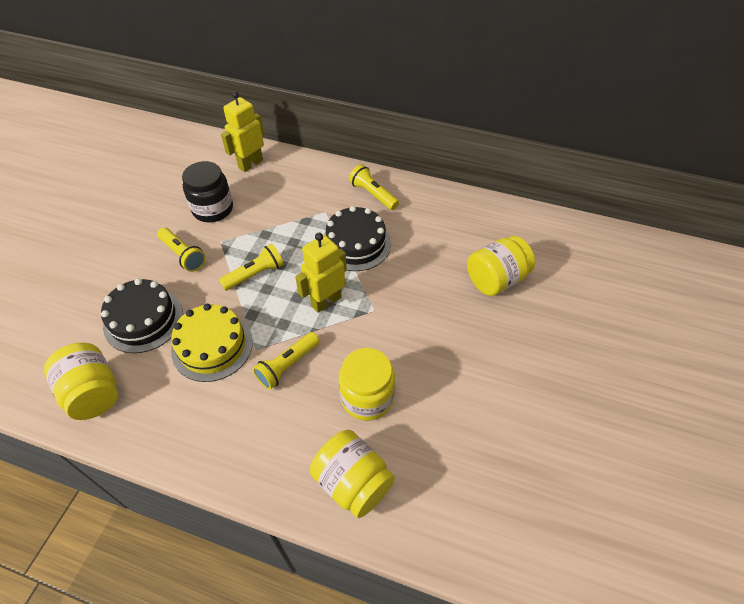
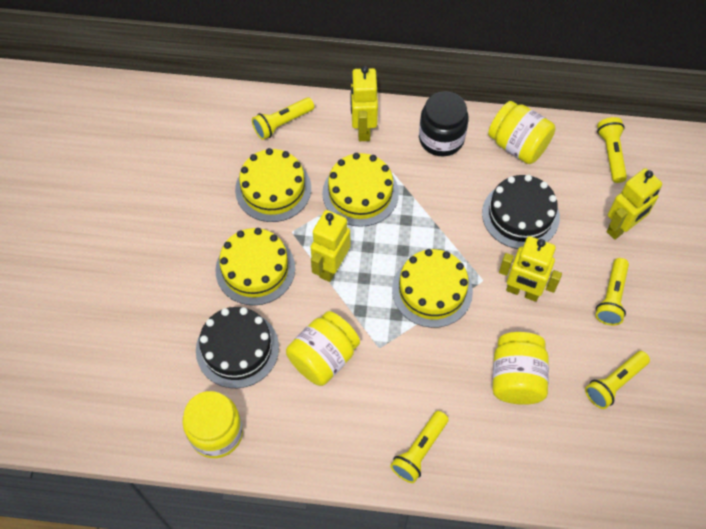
yellow cake: [171,304,253,382] = 1 -> [215,228,295,305] [235,148,311,222] [322,153,399,227] [392,249,473,328] = 4
yellow flashlight: [157,227,206,272] [219,244,284,290] [253,332,320,390] [349,164,399,210] = 4 -> [252,97,314,140] [390,411,448,483] [585,351,650,409] [595,258,629,325] [597,117,627,183] = 5
yellow robot: [221,91,264,172] [295,233,347,313] = 2 -> [311,210,350,282] [350,66,378,141] [499,236,562,302] [607,168,662,240] = 4

